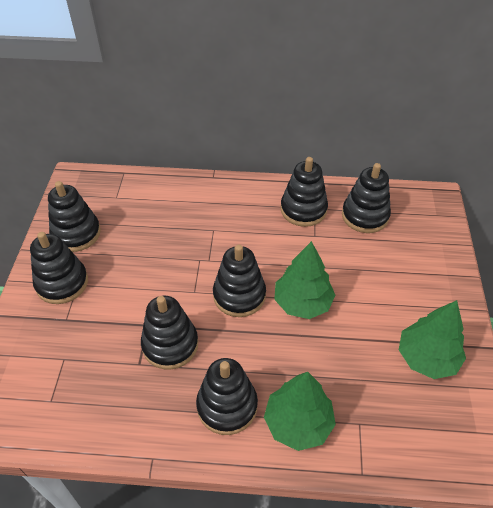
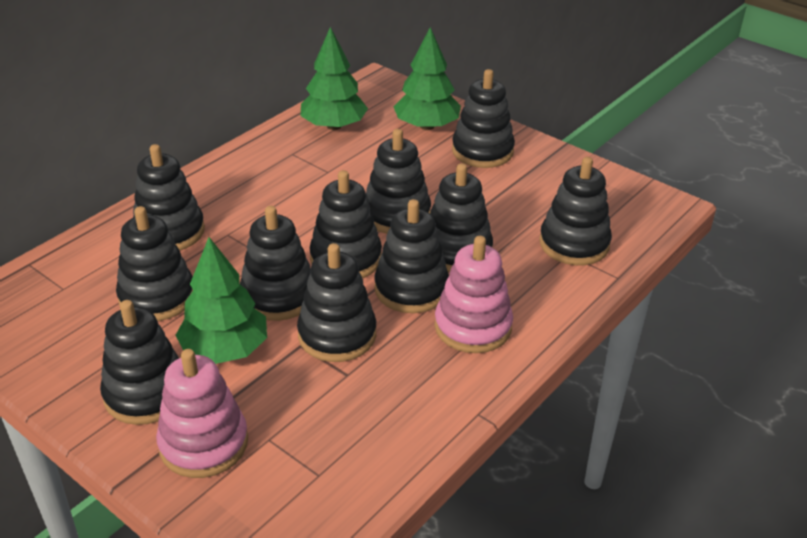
black stacking toy: [30,232,88,304] [48,181,101,252] [141,296,198,370] [196,358,258,435] [213,244,266,317] [280,157,328,227] [342,163,391,233] = 7 -> [100,300,179,425] [116,206,193,321] [133,144,205,250] [240,206,311,321] [297,243,376,362] [309,170,382,278] [366,129,431,234] [374,199,449,313] [430,163,493,272] [452,69,515,168] [539,157,612,265] = 11
pink stacking toy: none = 0 -> [156,349,248,478] [435,236,513,353] = 2

